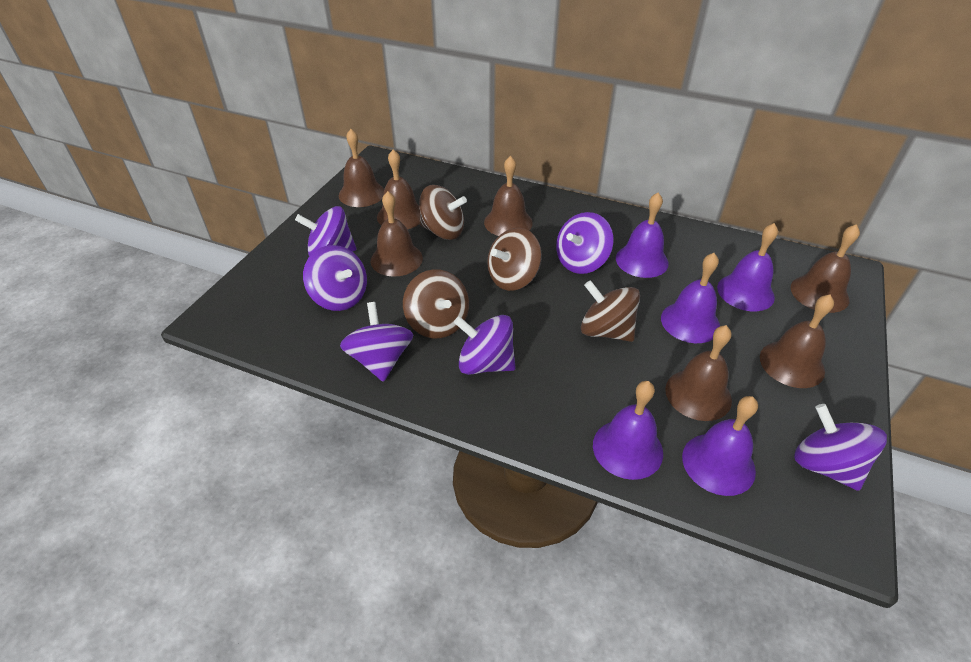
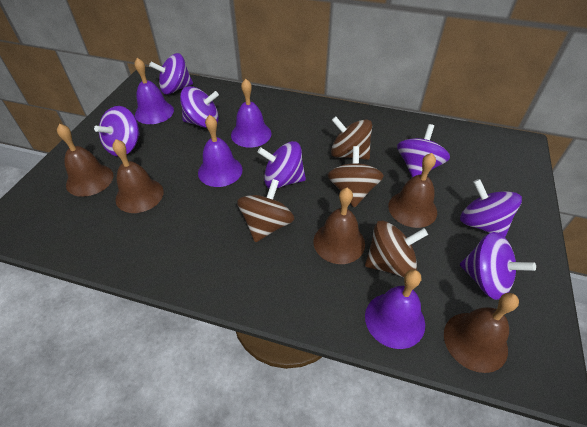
brown bell: [339,129,384,207] [371,191,423,277] [377,150,420,229] [484,156,533,236] [665,325,732,421] [760,294,834,388] [791,224,860,313] = 7 -> [57,124,114,197] [112,139,164,213] [313,188,365,264] [388,153,437,228] [444,293,519,373] = 5
purple bell: [593,381,663,480] [616,193,669,278] [661,253,720,343] [682,396,758,496] [717,223,778,311] = 5 -> [134,58,174,124] [198,115,243,187] [231,79,271,148] [365,269,425,349] = 4
purple spinning top: [295,206,356,256] [303,245,367,311] [340,302,414,382] [454,315,516,375] [556,212,613,274] [794,404,887,491] = 6 -> [94,106,140,156] [149,53,193,94] [180,86,219,128] [257,141,306,188] [397,124,450,178] [460,179,522,237] [460,232,536,300] = 7

